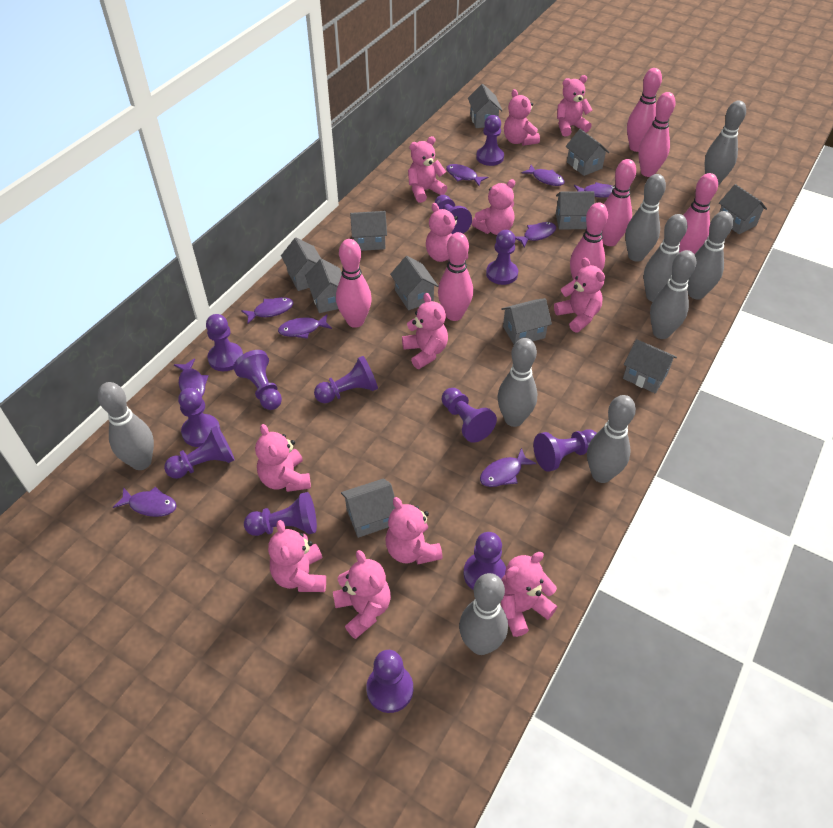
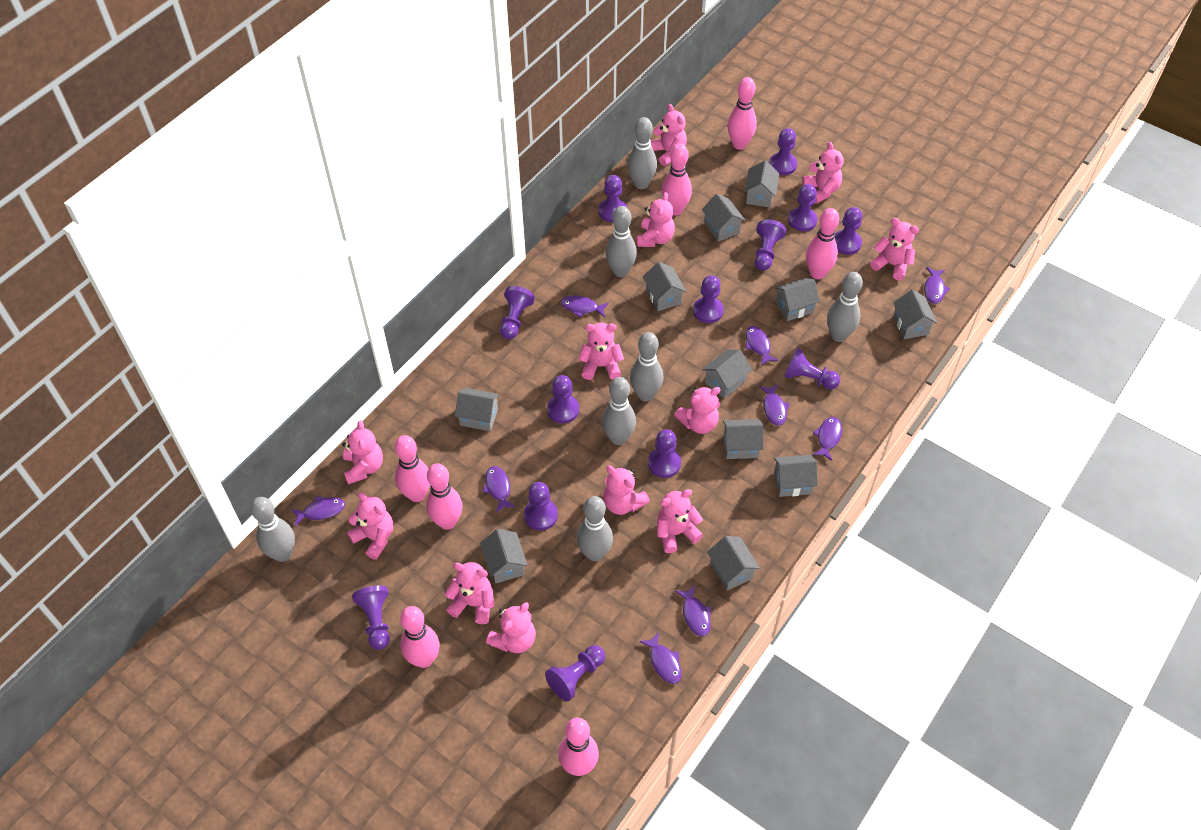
grey bowling pin: [98,382,154,470] [459,573,508,655] [498,338,538,427] [587,395,636,483] [625,174,666,262] [643,214,687,302] [650,250,696,339] [688,211,733,299] [705,100,746,185] = 9 -> [251,497,295,562] [577,496,613,561] [602,377,636,445] [606,206,637,277] [627,117,657,189] [630,332,663,401] [827,272,863,342] = 7

